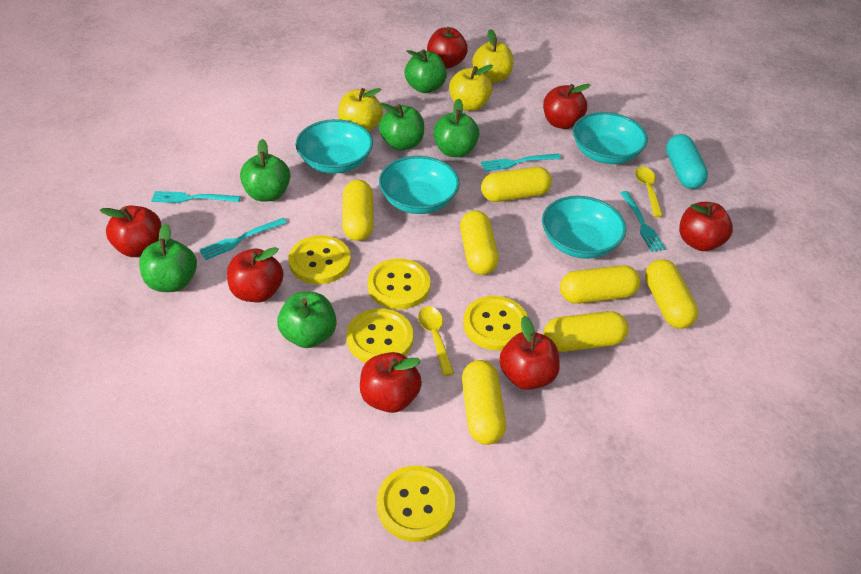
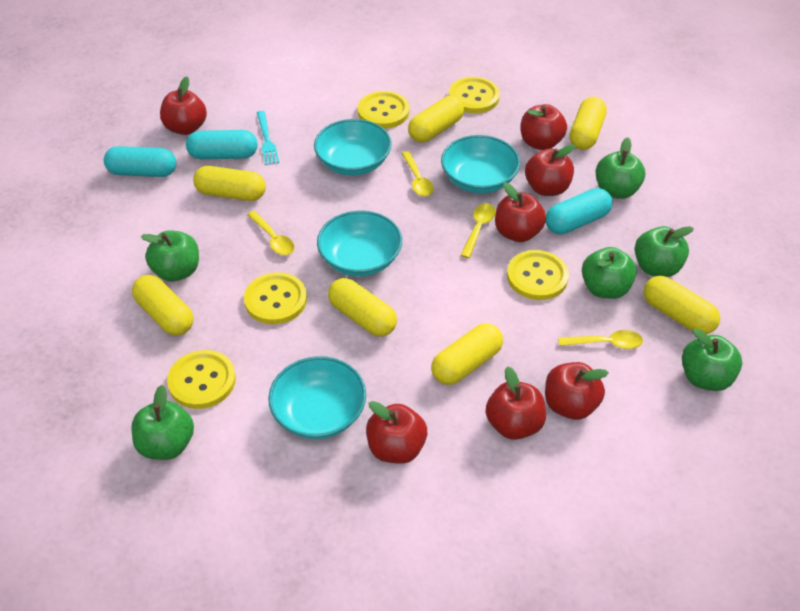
turquoise capsule: [666,134,708,189] = 1 -> [104,146,176,177] [186,130,257,159] [546,188,613,234] = 3
turquoise fork: [151,191,241,203] [199,218,287,260] [481,153,561,171] [620,191,666,252] = 4 -> [257,111,279,165] = 1
yellow apple: [338,88,383,132] [449,64,493,111] [472,29,513,83] = 3 -> none = 0
yellow spoon: [418,306,454,376] [635,167,663,217] = 2 -> [247,211,295,255] [402,151,434,197] [461,203,496,258] [558,330,643,349] = 4

